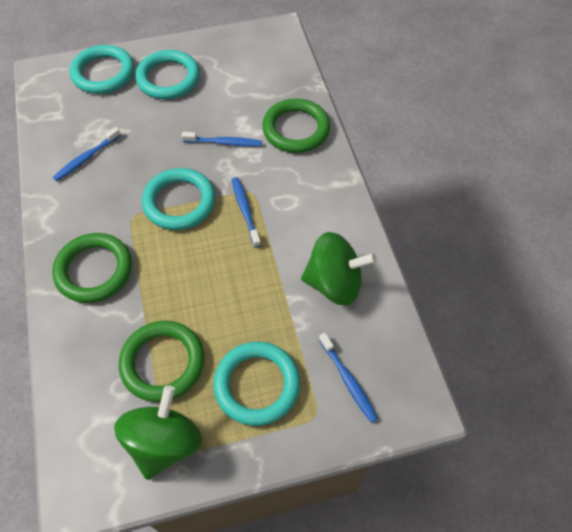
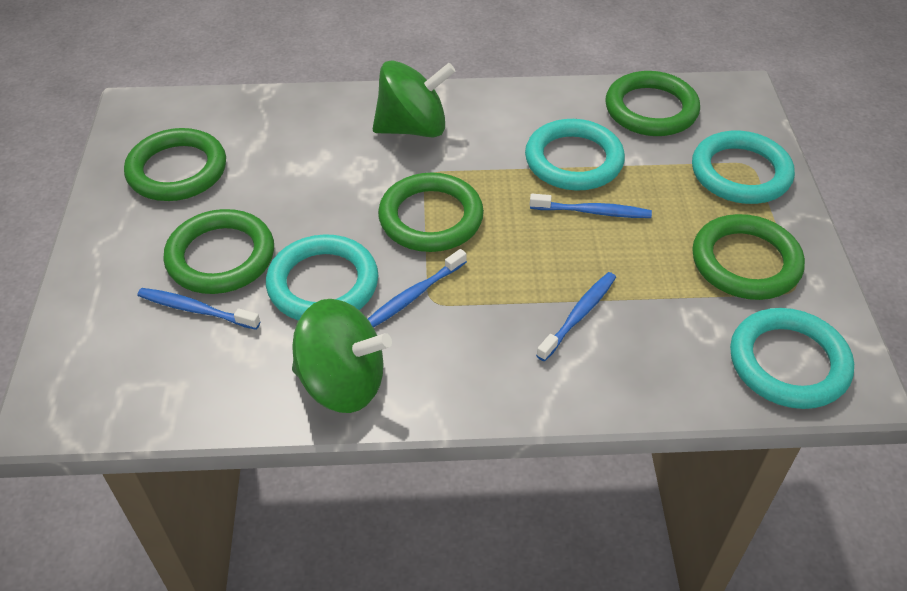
green ring: [52,233,132,303] [119,321,204,402] [262,98,330,153] = 3 -> [124,128,226,201] [163,209,274,294] [378,172,484,252] [605,71,700,136] [692,214,805,300] = 5

